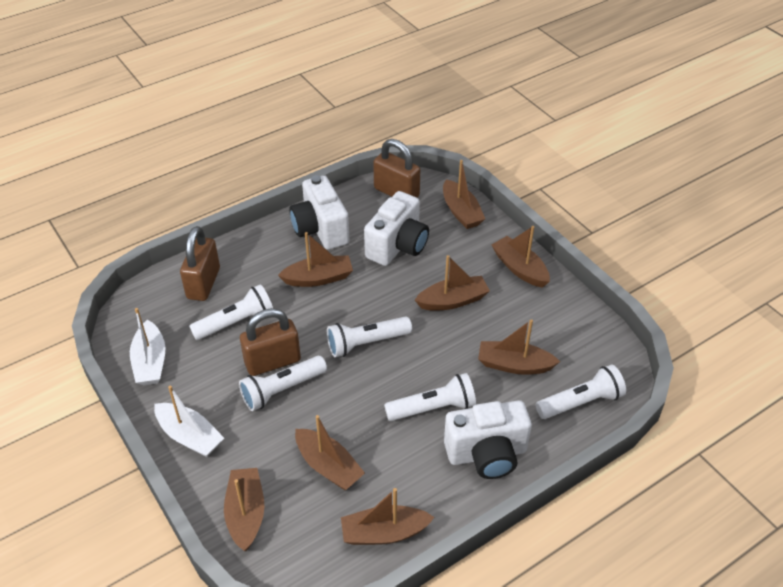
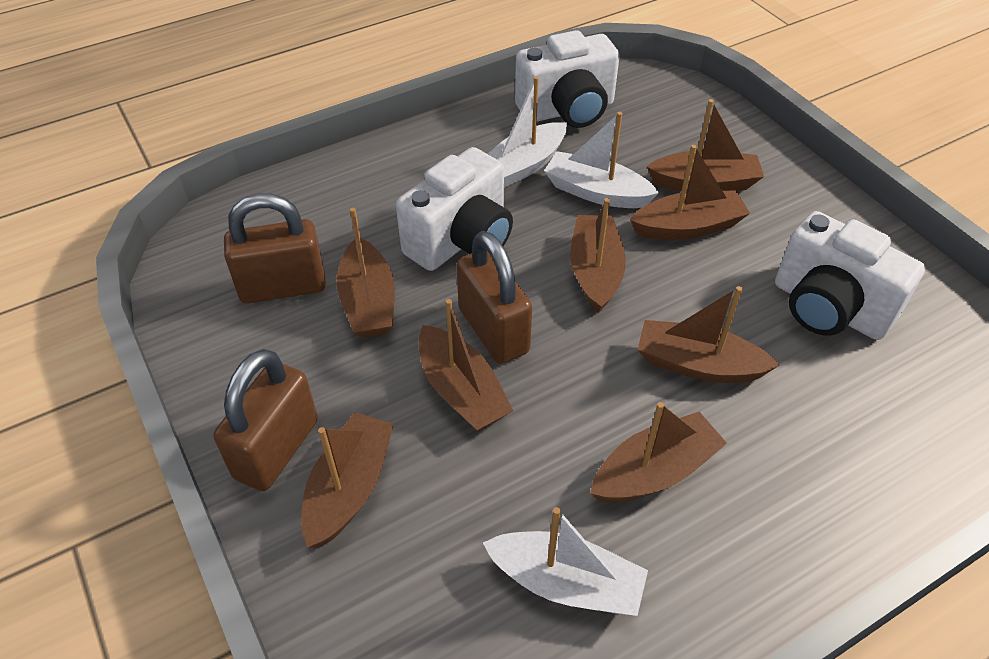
white boat: [130,308,165,385] [154,385,224,457] = 2 -> [483,507,648,616] [488,76,567,188] [544,112,659,208] = 3
white flashlight: [189,284,273,340] [239,356,327,411] [327,317,412,357] [384,373,476,421] [536,364,626,419] = 5 -> none = 0

